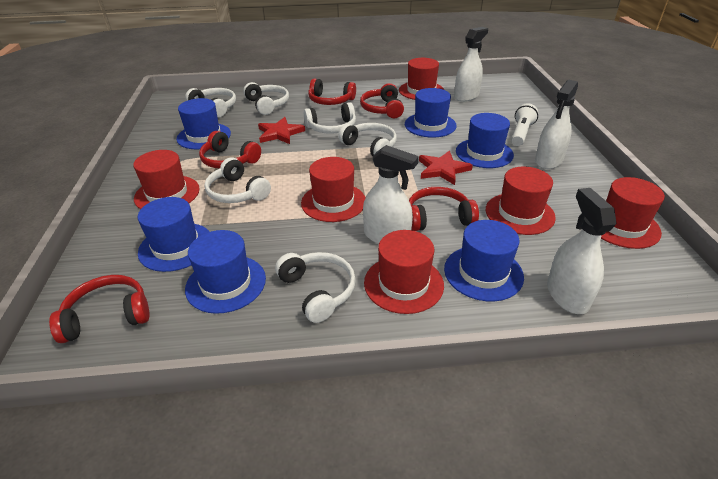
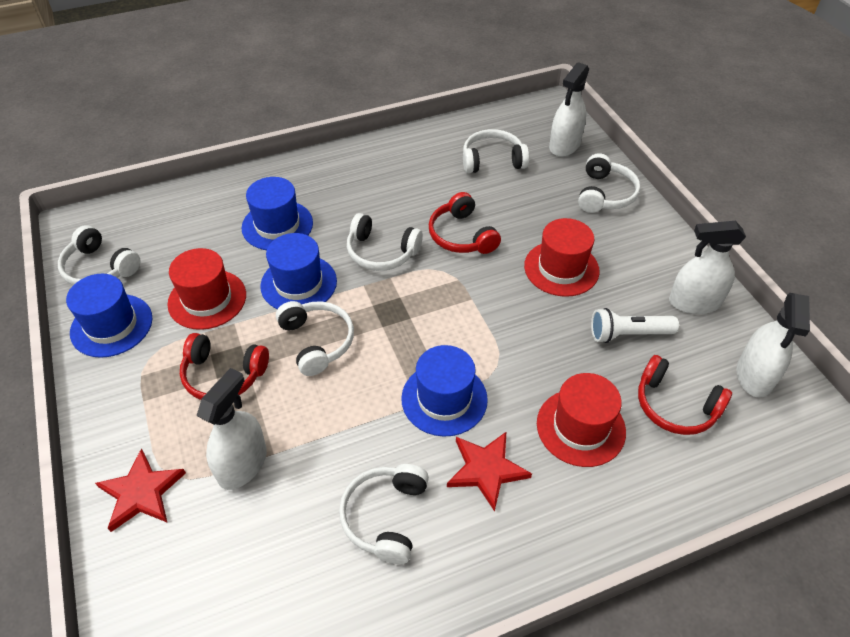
blue hat: [138,197,210,272] [176,98,231,149] [185,230,266,314] [405,88,457,138] [444,220,524,301] [456,113,514,168] = 6 -> [66,274,153,358] [242,177,313,250] [260,233,337,309] [401,345,488,437] = 4
red hat: [133,150,200,209] [301,157,365,222] [364,230,444,314] [399,58,444,100] [486,167,556,235] [601,177,665,249] = 6 -> [167,248,246,330] [524,218,600,297] [537,373,626,467] = 3
red headphones: [49,275,150,343] [199,131,261,168] [308,79,356,105] [360,83,404,118] [409,187,479,231] = 5 -> [180,333,269,400] [429,192,501,254] [638,355,732,435] = 3

